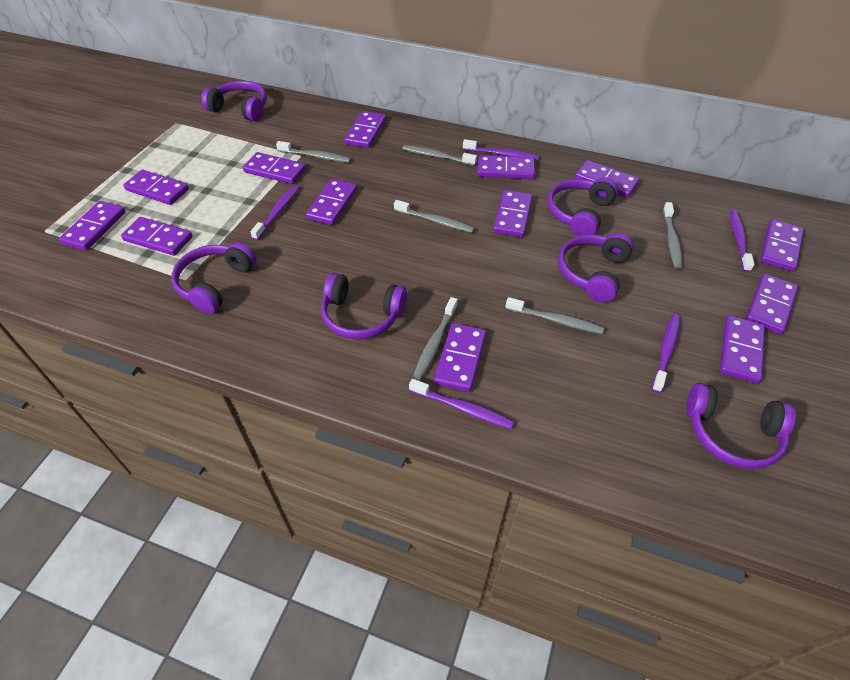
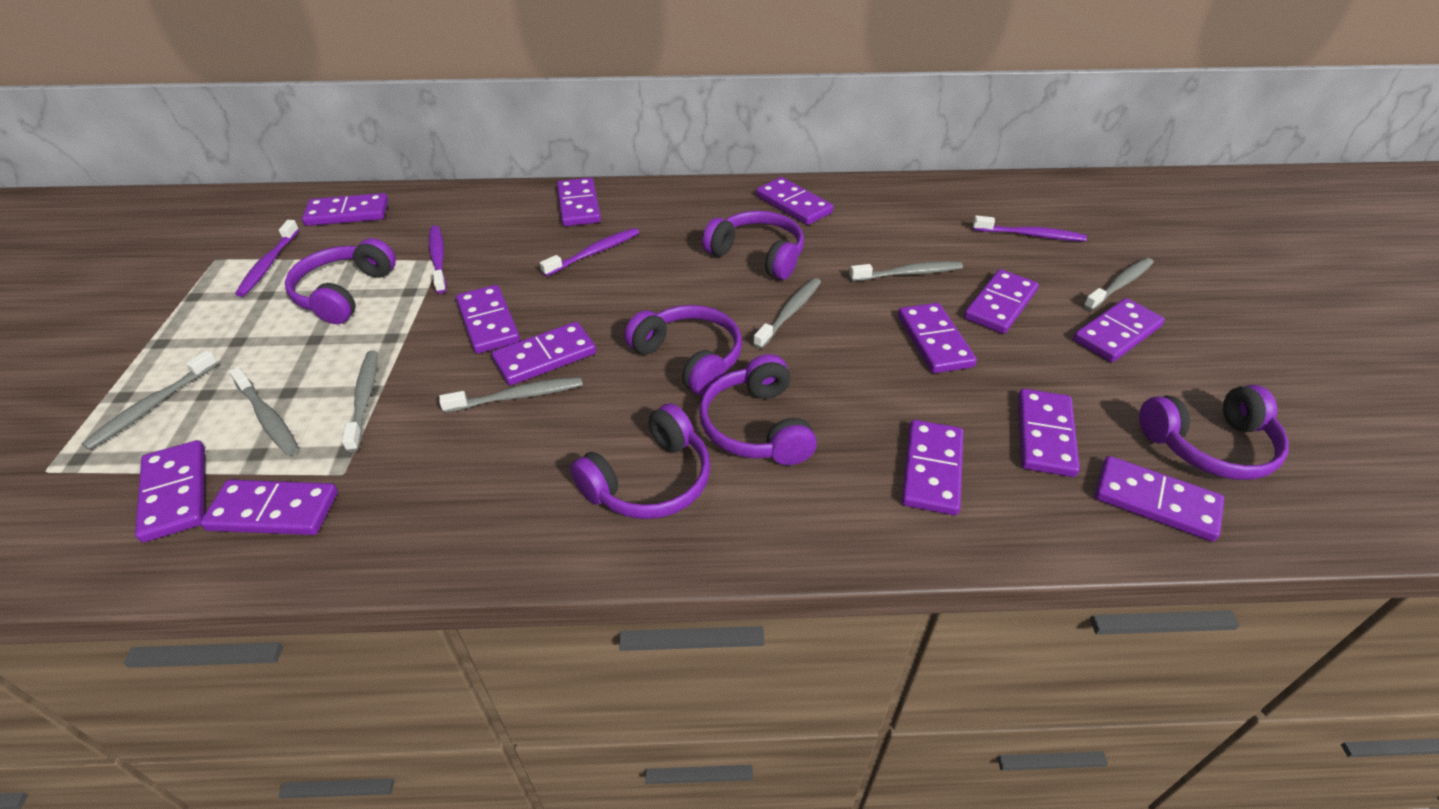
grey toothbrush: [276,141,351,163] [394,200,475,233] [402,145,477,166] [413,297,458,379] [505,297,604,334] [663,202,682,269] = 6 -> [82,350,218,450] [229,367,299,456] [342,351,378,452] [439,377,583,413] [753,278,821,349] [850,261,963,281] [1083,257,1154,311] = 7
purple toothbrush: [250,185,299,240] [409,379,514,429] [463,139,539,160] [652,314,680,393] [730,210,755,272] = 5 -> [235,220,299,297] [429,225,446,294] [540,228,639,276] [973,216,1087,241] = 4

